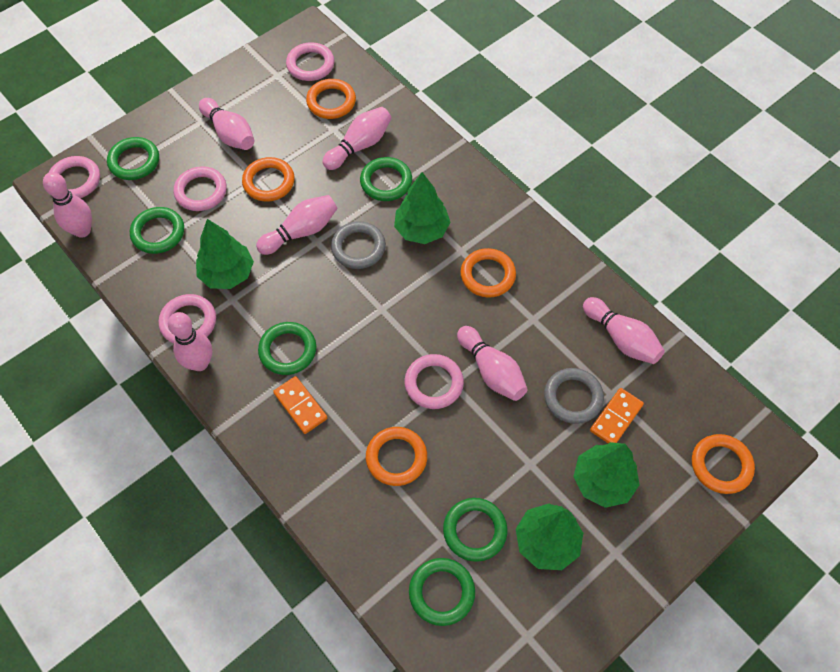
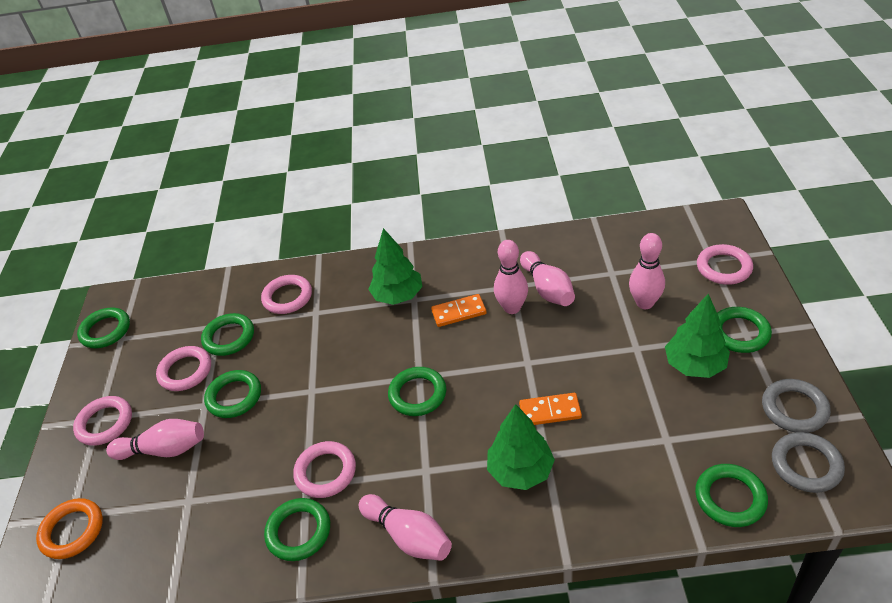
green ring: [107,137,159,180] [130,207,184,254] [258,322,316,375] [360,157,412,201] [409,558,475,626] [443,498,508,562] = 6 -> [77,308,130,348] [201,313,254,356] [204,370,261,418] [264,498,330,561] [388,367,446,416] [695,464,768,527] [717,307,772,353] = 7
green tree: [196,219,254,289] [394,172,450,244] [516,503,583,570] [573,442,639,508] = 4 -> [368,228,423,305] [487,404,555,490] [665,294,730,378] = 3
orange ring: [242,157,295,202] [306,79,356,119] [366,427,427,486] [460,248,516,298] [692,434,755,494] = 5 -> [36,498,103,559] = 1
pink bowling pin: [43,172,92,238] [168,312,212,371] [199,98,254,150] [256,195,338,255] [322,107,391,170] [457,326,528,401] [583,297,665,364] = 7 -> [106,419,204,460] [359,494,452,561] [494,240,528,314] [520,251,575,306] [629,233,665,309] = 5

